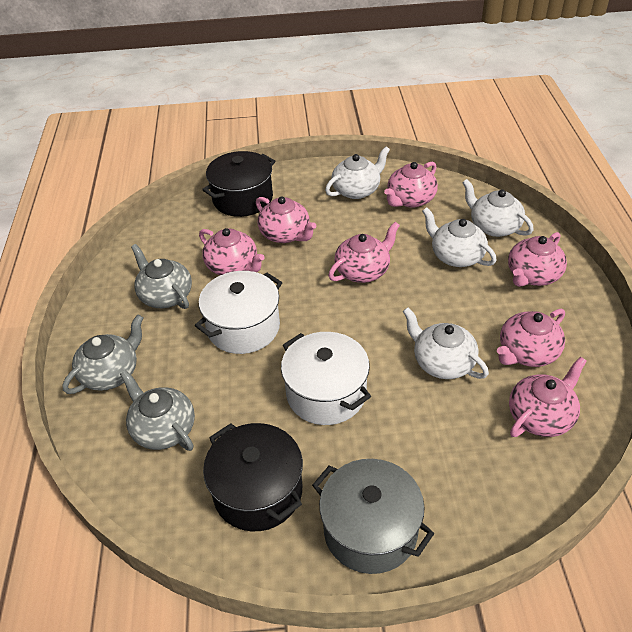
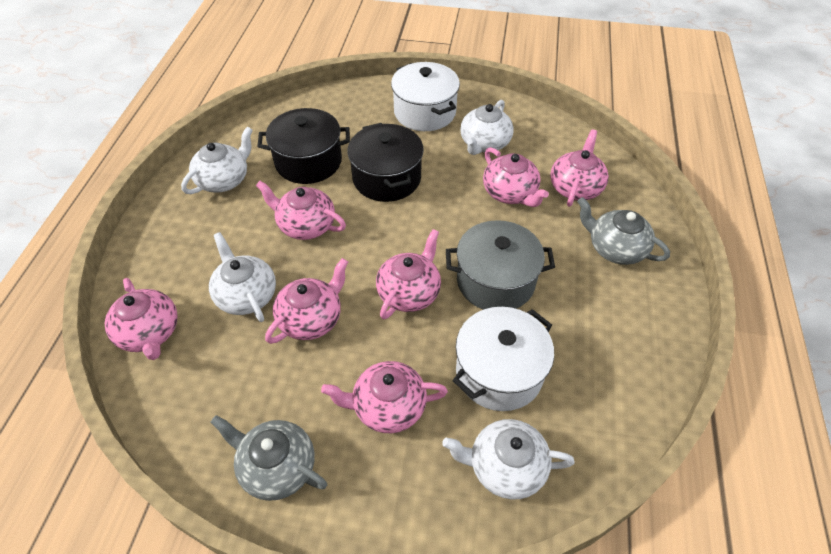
grey teapot: [63,314,143,394] [120,370,195,451] [131,244,192,309] = 3 -> [210,415,327,501] [577,197,670,265] = 2

